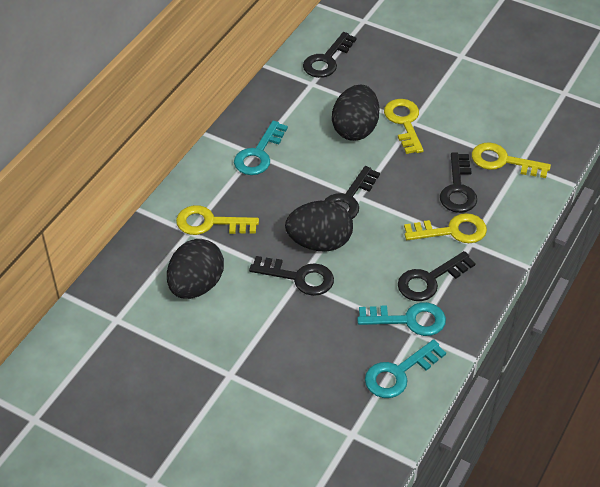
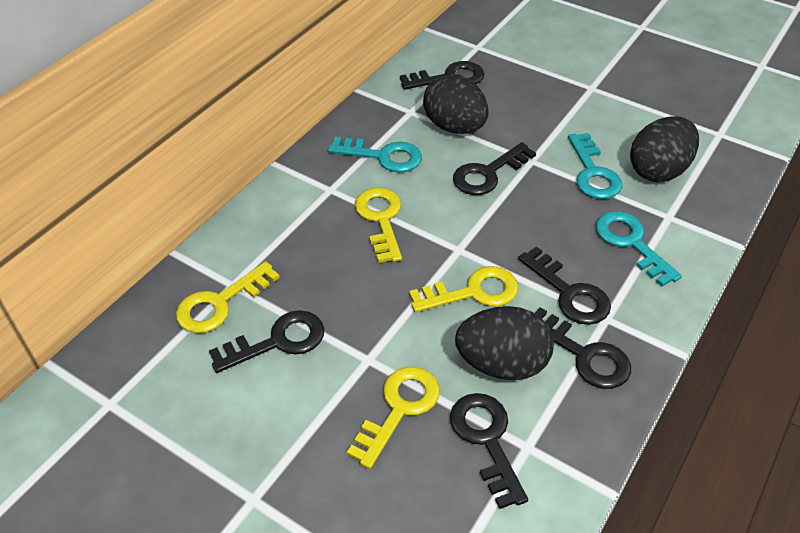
black key: [249,256,334,296] [303,32,357,78] [324,166,380,219] [398,251,476,301] [440,153,477,213] = 5 -> [209,310,324,373] [400,61,485,90] [450,393,528,509] [453,142,536,195] [518,246,611,325] [535,307,631,389] = 6

